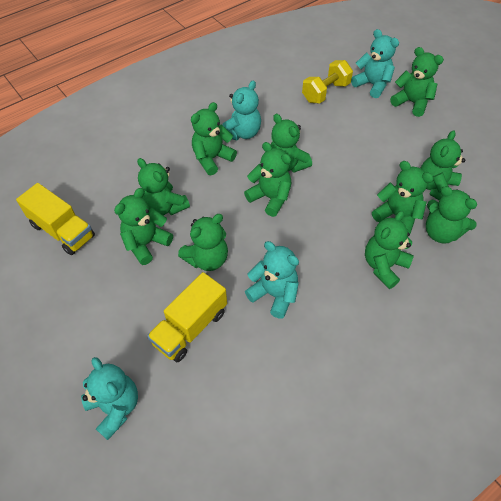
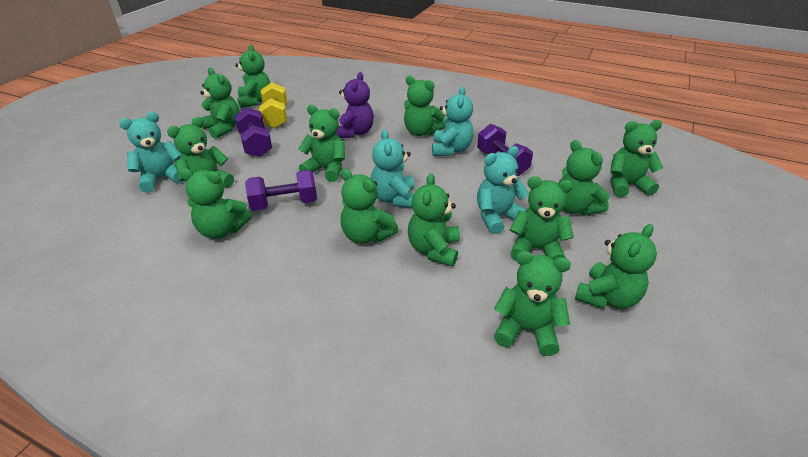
green teddy bear: [114,188,173,265] [137,158,190,215] [178,214,228,271] [191,102,237,175] [244,142,291,217] [270,114,312,173] [365,211,414,289] [372,161,434,234] [390,47,444,117] [420,130,465,200] [426,186,477,244] = 11 -> [167,117,234,187] [179,168,252,239] [200,68,240,139] [235,44,270,108] [298,105,345,182] [340,168,398,244] [404,76,445,136] [408,173,460,267] [494,251,571,356] [510,176,574,261] [558,140,610,216] [575,224,657,309] [610,120,663,197] = 13
purple dumbbell: none = 0 -> [235,107,272,157] [245,170,317,211] [477,124,533,176] = 3
purple teddy bear: none = 0 -> [336,72,374,138] = 1
yellow truck: [16,183,95,255] [147,272,227,362] = 2 -> none = 0

